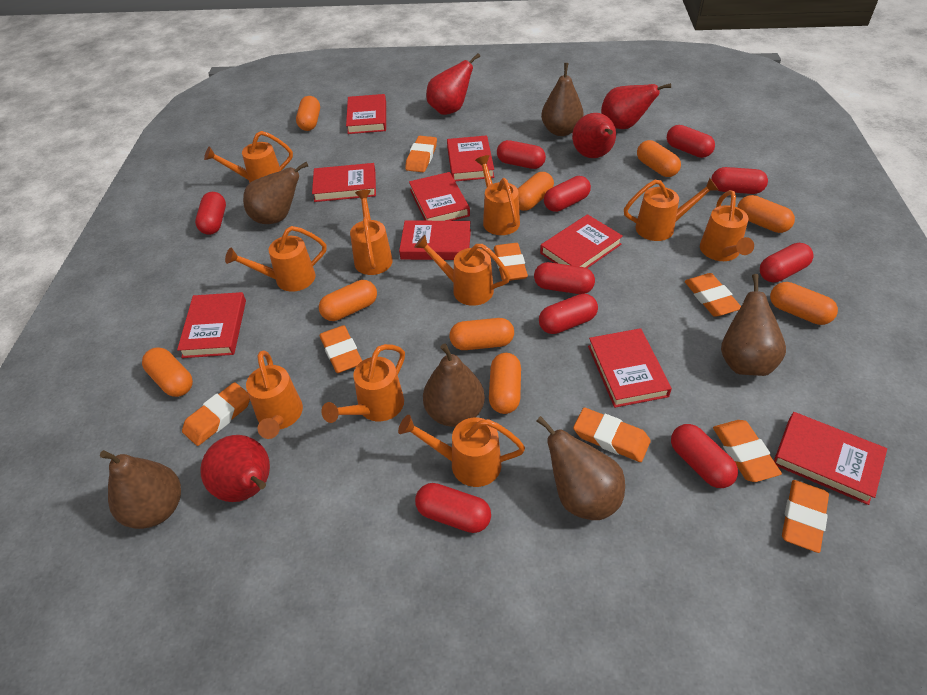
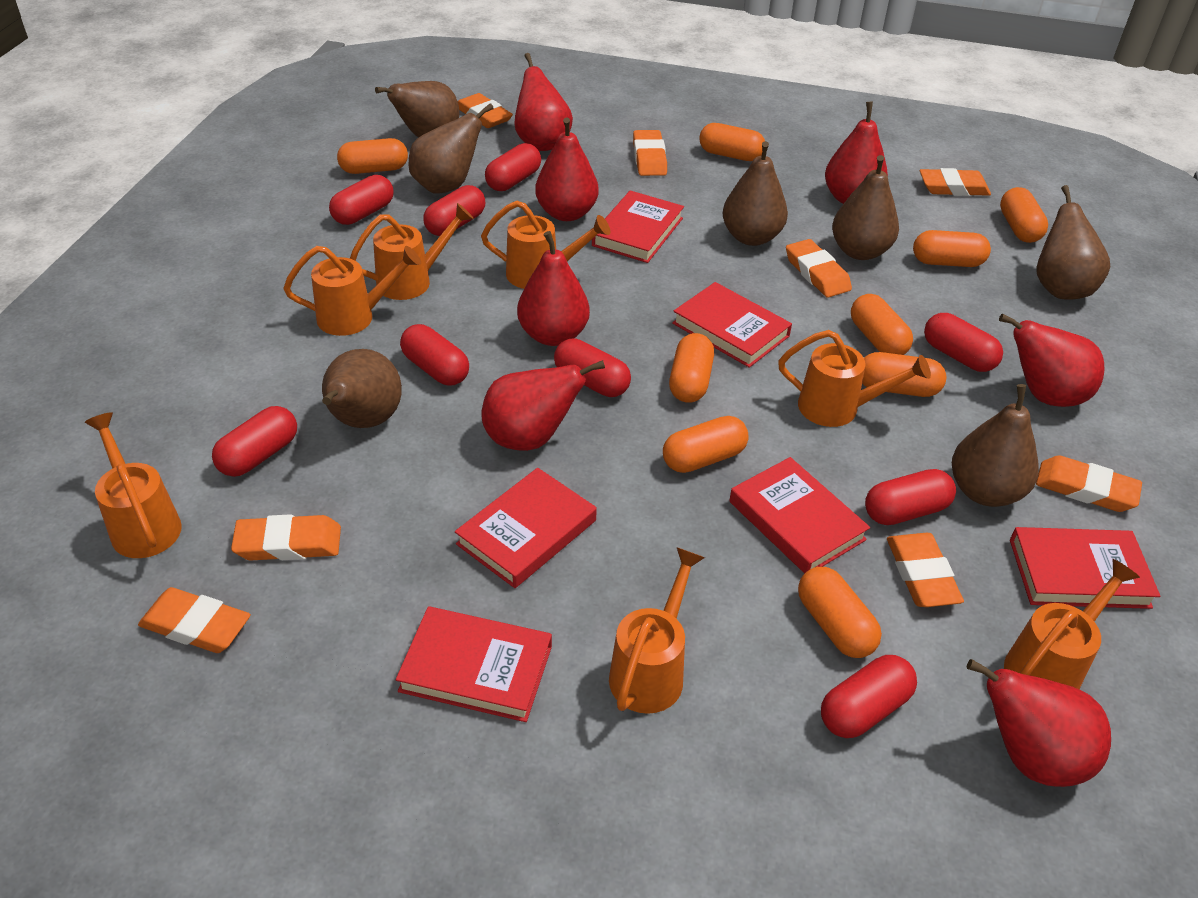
brown pear: [100,450,181,529] [243,162,308,224] [423,344,485,427] [537,416,625,520] [541,63,584,136] [721,274,786,376] = 6 -> [322,349,402,428] [375,81,459,137] [409,103,494,193] [722,141,788,246] [832,155,899,260] [952,384,1039,507] [1037,185,1110,300] = 7
orange watering can: [204,131,293,183] [225,226,326,292] [246,350,303,439] [321,344,405,423] [350,190,393,275] [398,415,525,487] [414,235,510,306] [475,155,520,235] [624,178,719,241] [700,190,754,261] = 10 -> [85,412,182,558] [283,246,421,336] [350,203,474,300] [481,201,610,289] [609,547,705,714] [778,330,931,427] [1004,559,1140,689] = 7
red book: [177,292,246,358] [312,163,376,202] [346,94,386,134] [399,220,471,260] [409,172,470,221] [447,135,494,181] [540,214,623,268] [588,328,672,408] [774,412,887,505] = 9 -> [396,606,552,722] [455,468,597,588] [592,191,684,263] [672,282,792,368] [729,457,870,574] [1010,527,1160,609] = 6
red capsule: [195,192,226,235] [415,483,491,533] [497,140,546,169] [534,262,595,294] [539,294,598,334] [544,176,591,212] [667,125,715,158] [671,424,738,488] [711,167,768,194] [760,243,814,282] = 10 -> [212,406,297,477] [329,175,393,225] [400,324,469,386] [424,185,485,236] [485,143,541,191] [554,338,631,397] [821,655,917,738] [865,469,956,525] [924,313,1003,372] = 9
red pear: [200,435,270,502] [426,53,480,115] [572,113,616,158] [601,83,671,129] = 4 -> [482,360,605,451] [514,53,573,151] [517,231,590,346] [535,118,599,221] [825,102,888,204] [967,659,1111,787] [999,314,1104,407] = 7

